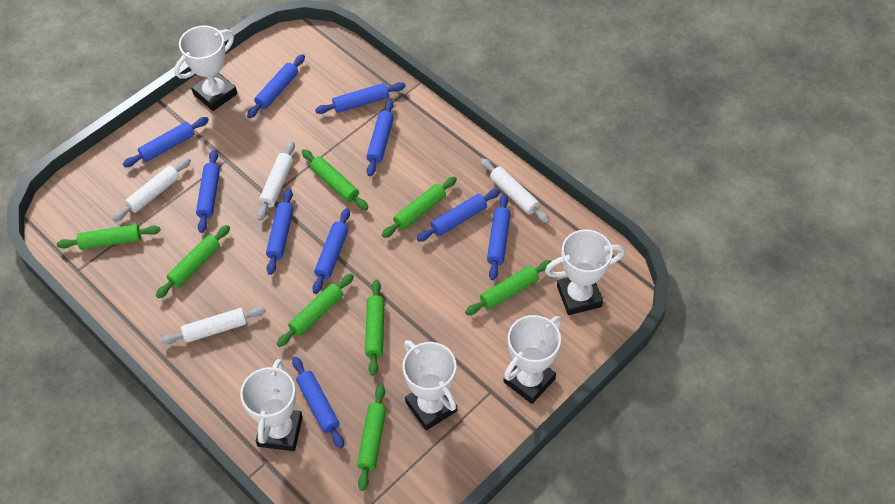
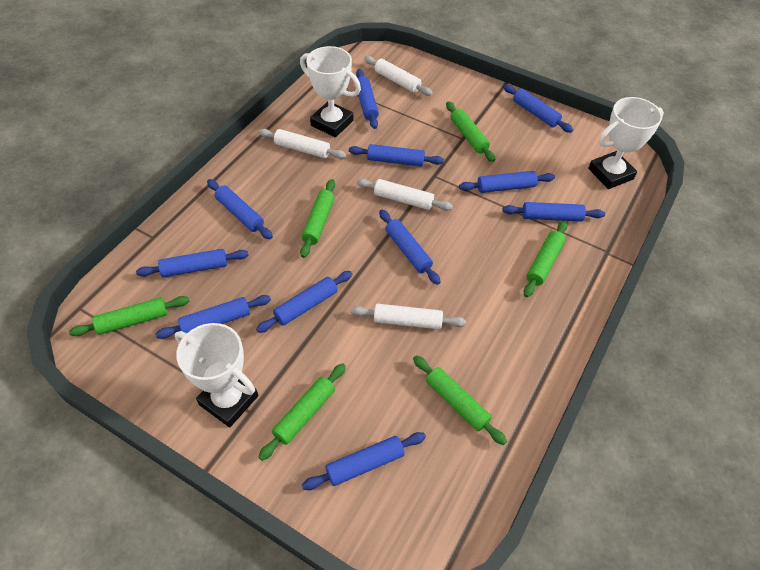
blue rolling pin: [123,117,209,167] [196,150,220,233] [247,54,305,118] [266,189,294,275] [292,357,344,448] [312,208,350,294] [315,82,406,114] [367,99,394,176] [417,189,500,241] [487,194,511,280] = 10 -> [136,249,249,277] [156,295,271,339] [207,179,273,239] [256,271,352,333] [302,432,426,490] [349,144,444,167] [356,69,379,129] [379,210,441,285] [459,171,555,193] [502,202,605,222] [503,84,573,133] = 11
green rolling pin: [57,224,161,250] [156,225,230,298] [277,274,354,347] [302,149,368,210] [357,385,386,491] [365,280,385,376] [382,176,457,238] [465,260,552,315] = 8 -> [69,296,189,336] [258,363,346,461] [300,179,335,258] [413,355,507,445] [446,101,495,162] [524,221,568,297] = 6
white trophy: [174,26,237,111] [240,359,303,451] [403,340,457,430] [503,315,562,404] [545,229,625,315] = 5 -> [175,323,258,427] [300,46,361,137] [588,97,664,189] = 3

